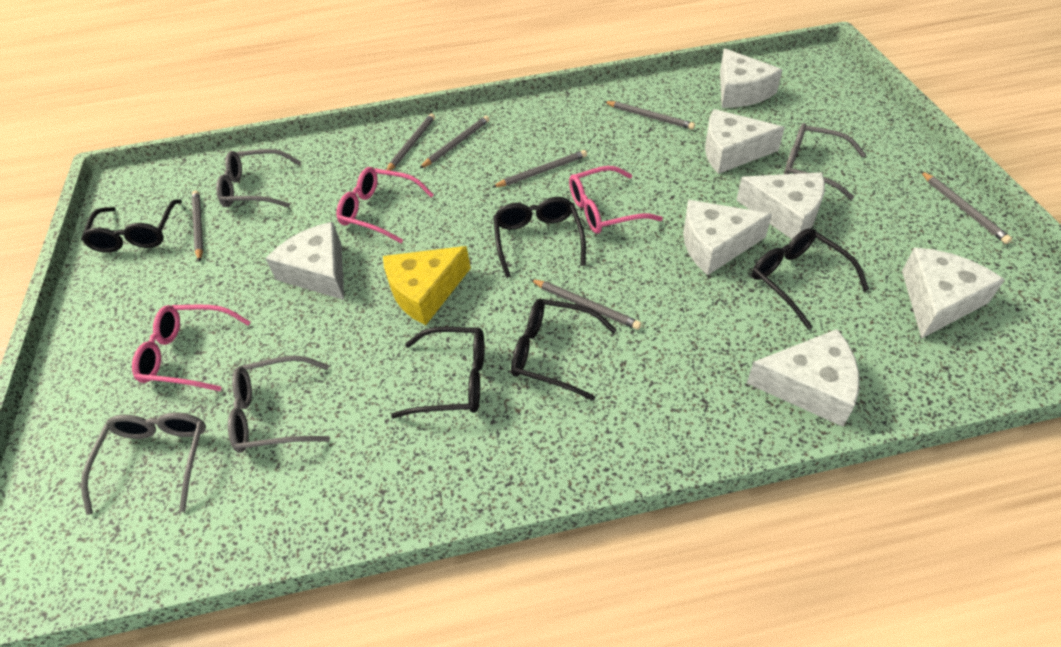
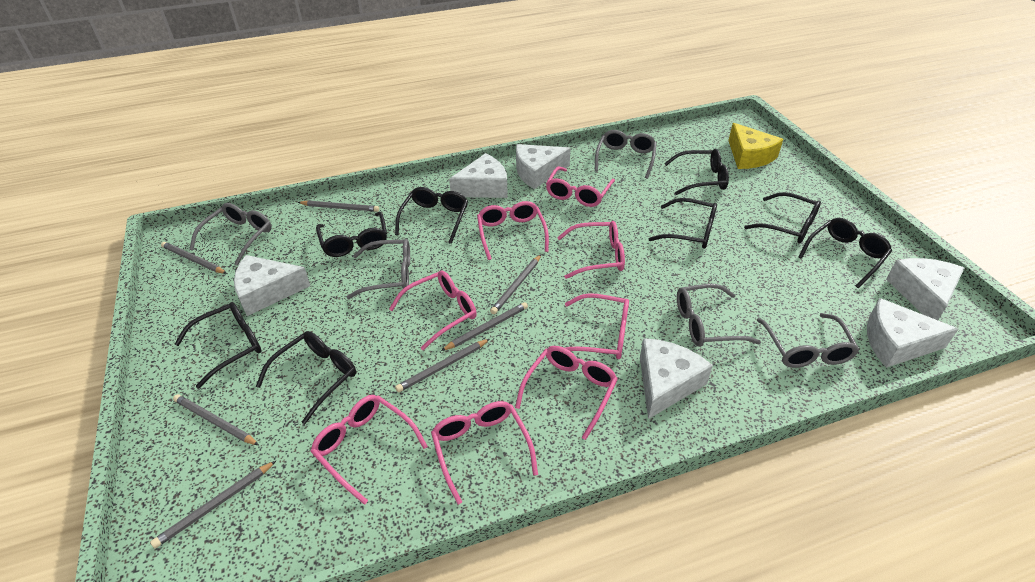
black glasses: [81,199,182,253] [391,327,485,418] [493,197,586,278] [511,299,617,401] [752,228,869,330] = 5 -> [175,302,261,389] [256,331,356,424] [316,212,387,257] [395,187,468,244] [649,198,717,249] [664,148,729,195] [744,192,821,243] [799,218,892,288] = 8
grey glasses: [81,412,206,515] [216,149,301,207] [228,355,330,453] [784,123,866,200] = 4 -> [189,203,272,266] [347,239,410,299] [595,130,657,179] [677,284,761,347] [757,313,859,368] = 5
pink glasses: [132,305,251,391] [337,167,434,243] [569,166,663,234] = 3 -> [310,395,428,505] [389,271,477,350] [431,401,538,505] [477,201,549,260] [515,346,618,440] [546,166,615,207] [557,221,625,279] [565,293,629,359] = 8
white cheese: [265,222,344,300] [683,200,772,275] [705,109,785,174] [720,48,782,108] [737,172,825,239] [747,329,859,427] [902,248,1005,338] = 7 -> [234,255,310,316] [449,153,508,198] [516,144,571,189] [640,338,713,419] [867,298,958,368] [886,258,964,320] = 6

